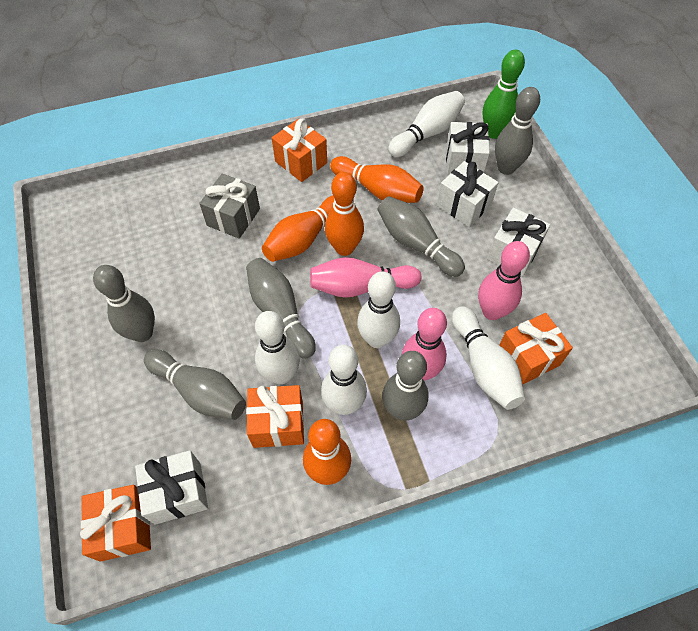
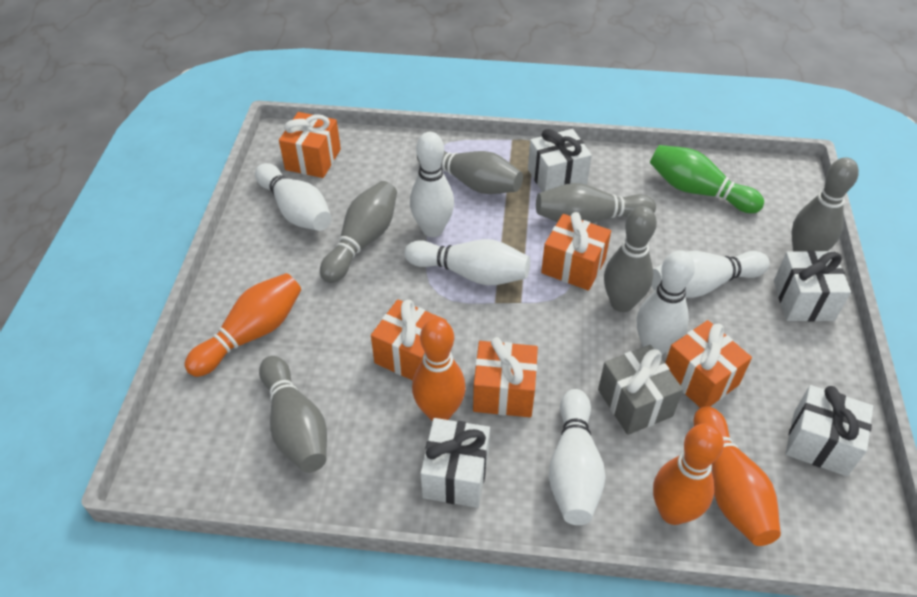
orange gift: [80,485,151,562] [246,385,304,448] [272,119,327,182] [499,313,573,385] = 4 -> [279,112,341,178] [371,300,447,380] [473,337,538,417] [541,212,611,291] [665,320,752,408] = 5
pink bowling pin: [310,257,421,298] [402,308,447,381] [478,241,530,320] = 3 -> none = 0
white bowling pin: [255,311,300,384] [321,345,367,415] [357,271,400,348] [388,91,465,157] [452,306,525,410] = 5 -> [255,163,332,231] [404,239,530,285] [410,132,454,237] [549,389,606,525] [637,250,695,355] [651,251,770,298] = 6

